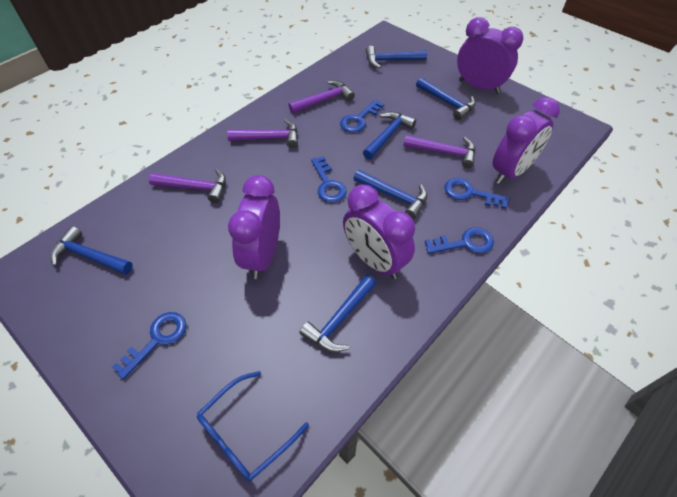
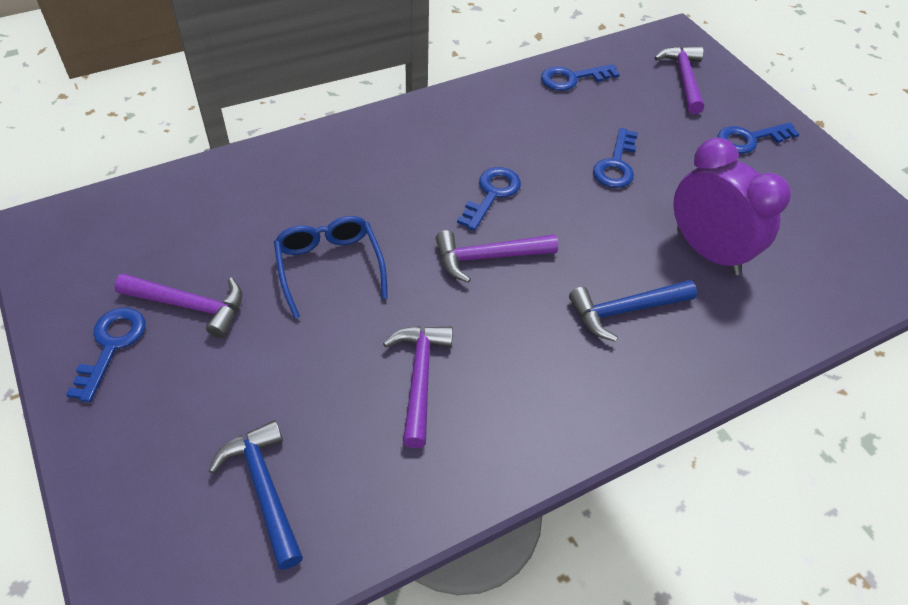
blue hammer: [50,226,133,275] [299,274,377,352] [353,170,427,219] [363,112,416,160] [366,46,427,69] [416,77,476,120] = 6 -> [209,420,303,570] [569,280,697,342] = 2
purple clock: [228,175,280,279] [343,185,415,279] [457,17,524,94] [493,97,560,184] = 4 -> [673,137,791,275] = 1

